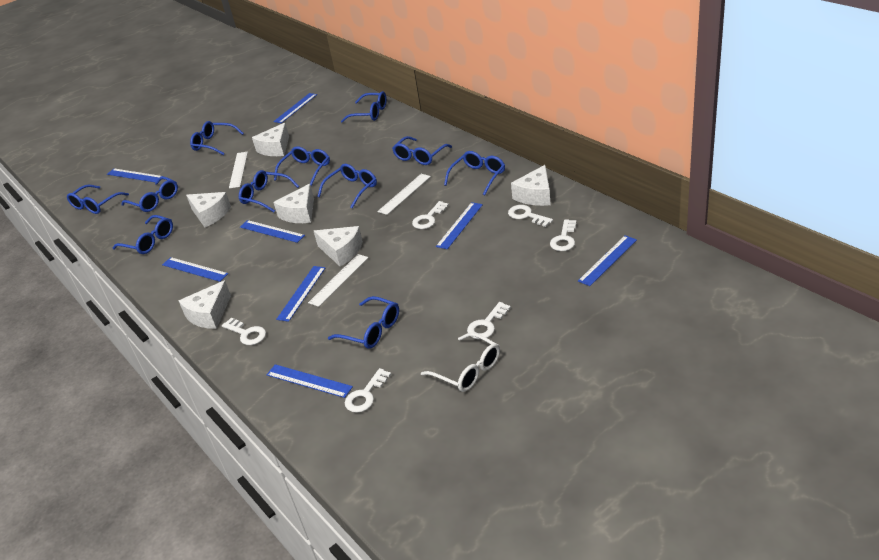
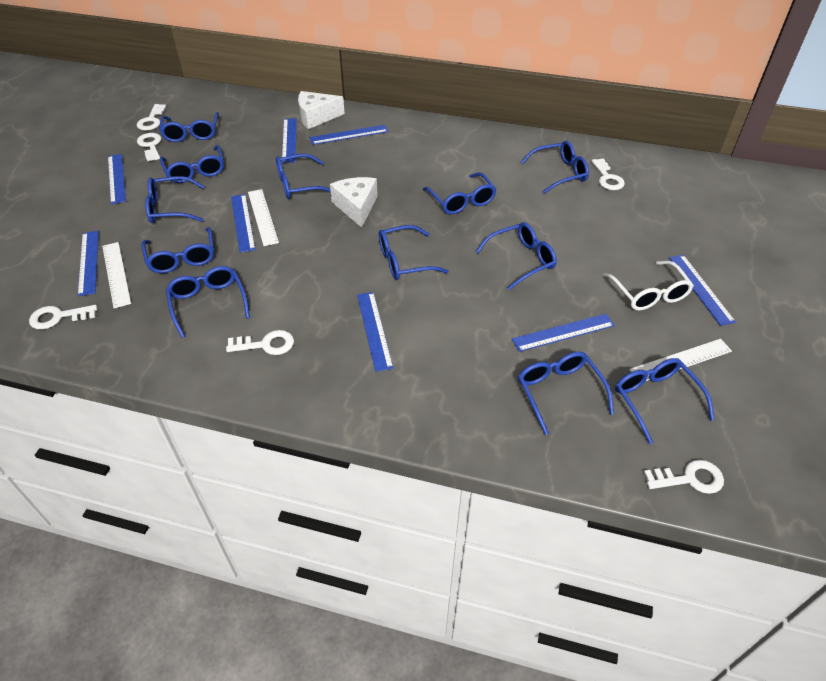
blue glasses: [67,184,129,214] [113,215,173,254] [122,176,178,212] [190,121,244,155] [239,170,299,212] [274,146,330,186] [317,164,377,209] [328,296,399,349] [341,91,387,123] [392,136,452,165] [444,151,505,195] = 11 -> [141,227,214,273] [145,176,204,223] [159,112,219,142] [160,145,224,183] [166,266,250,338] [276,154,331,199] [379,225,449,280] [423,172,497,214] [475,222,557,290] [518,352,614,435] [520,141,589,194] [615,358,714,444] = 12
white cheese: [179,280,231,329] [186,192,231,227] [252,123,289,156] [273,184,314,223] [314,226,363,266] [511,165,551,206] = 6 -> [298,91,345,129] [330,177,378,228] = 2

